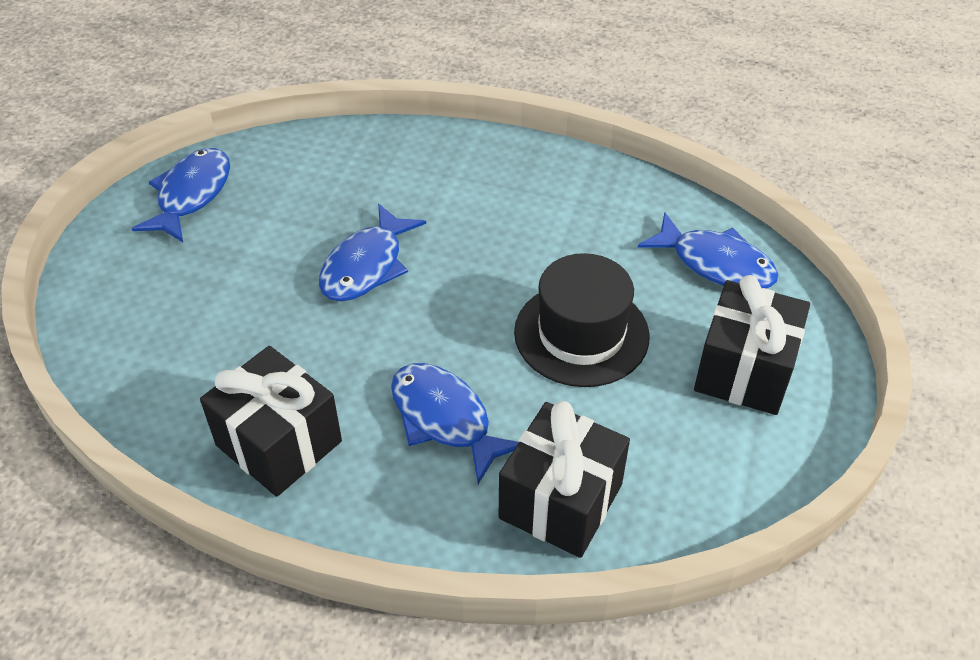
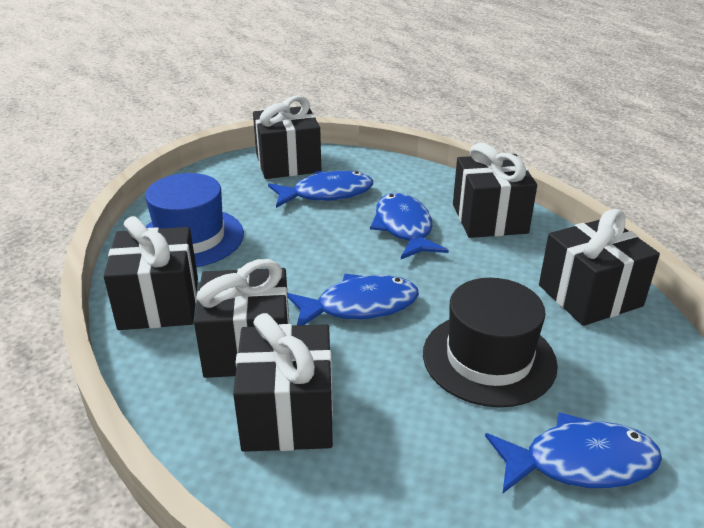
black gift: [200,346,342,497] [499,401,630,558] [694,275,810,415] = 3 -> [104,216,198,330] [194,259,289,378] [233,313,333,452] [253,95,321,179] [453,143,537,238] [539,209,660,326] = 6
blue hat: none = 0 -> [145,173,244,267] = 1

